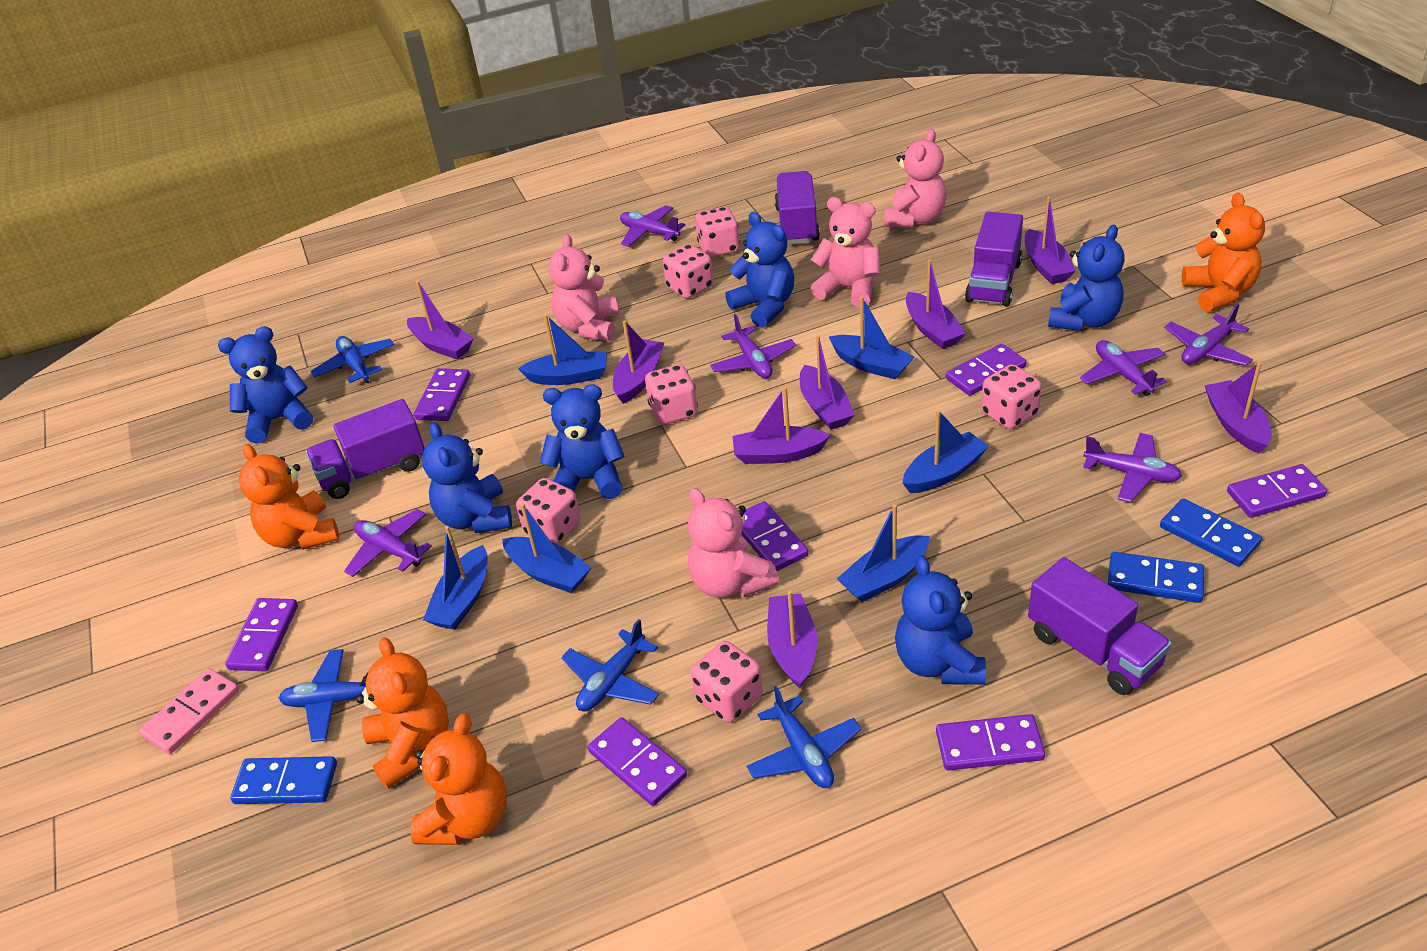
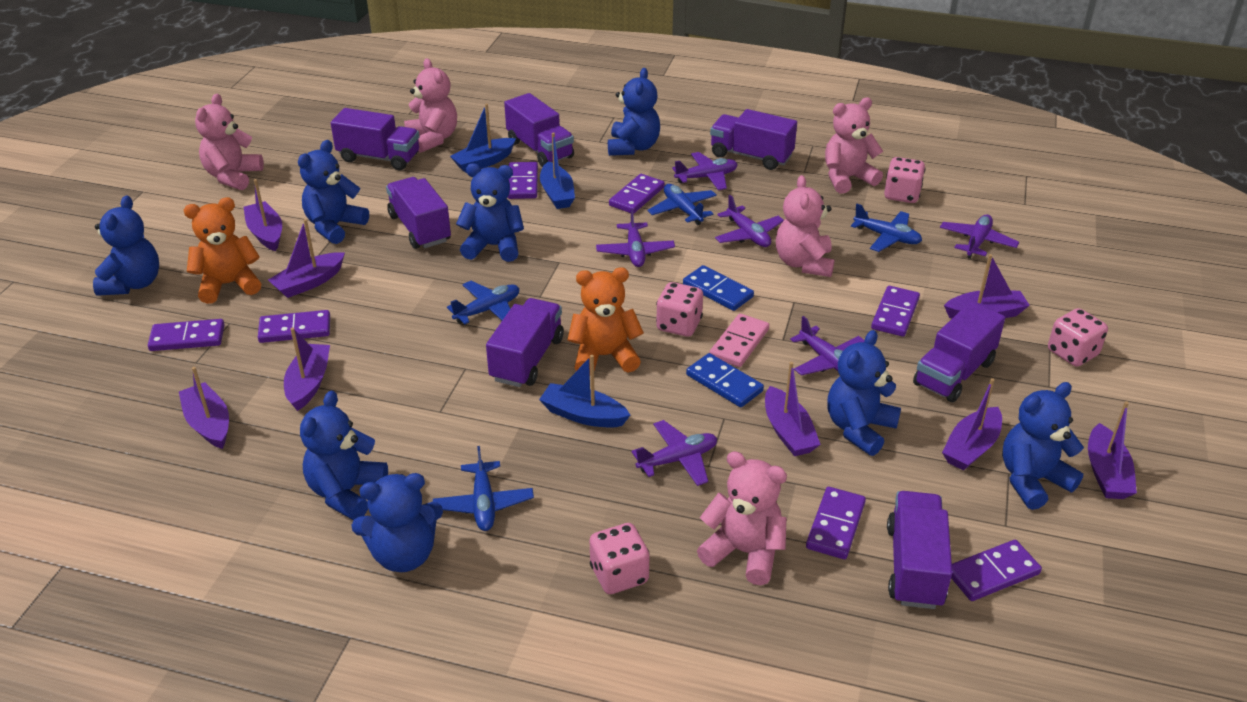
blue boat: [423,526,488,630] [502,503,592,593] [518,314,607,385] [829,296,914,379] [837,504,930,602] [903,410,989,493] = 6 -> [450,104,516,173] [539,355,630,427] [540,132,575,209] = 3
blue domino: [230,756,337,804] [1108,552,1204,603] [1160,498,1262,566] = 3 -> [683,265,754,311] [686,353,764,407] = 2
blue teddy bear: [218,326,313,444] [422,422,512,533] [540,384,624,499] [725,212,794,328] [895,555,986,685] [1048,225,1125,331] = 6 -> [93,195,159,296] [298,140,369,244] [300,391,388,520] [352,473,443,572] [456,163,524,262] [608,68,660,156] [827,330,901,456] [1002,382,1084,510] = 8
orange teddy bear: [239,444,339,550] [356,637,449,789] [411,713,507,845] [1182,193,1265,312] = 4 -> [184,197,261,304] [567,267,644,373] = 2
pink dice: [516,478,581,544] [645,364,698,425] [663,244,714,299] [691,641,763,722] [695,207,740,258] [981,364,1042,429] = 6 -> [590,523,650,594] [656,282,703,337] [884,157,926,203] [1048,308,1108,367] = 4
pink teddy bear: [549,234,619,341] [688,488,779,598] [811,197,880,307] [884,129,947,228] = 4 -> [195,94,264,190] [404,58,457,153] [697,451,787,585] [776,175,834,277] [825,97,883,194] = 5
purple truck: [306,399,425,499] [774,171,820,245] [965,212,1023,306] [1028,557,1172,695] = 4 -> [331,108,419,170] [386,177,451,249] [486,298,564,387] [504,93,574,167] [710,109,797,170] [887,491,952,609] [913,301,1005,402] = 7

